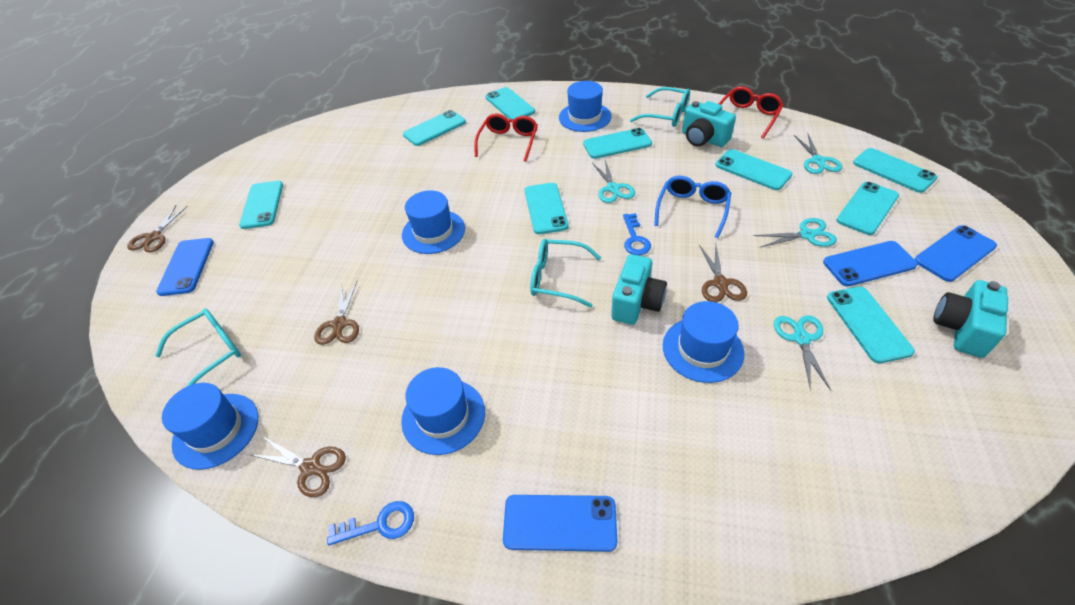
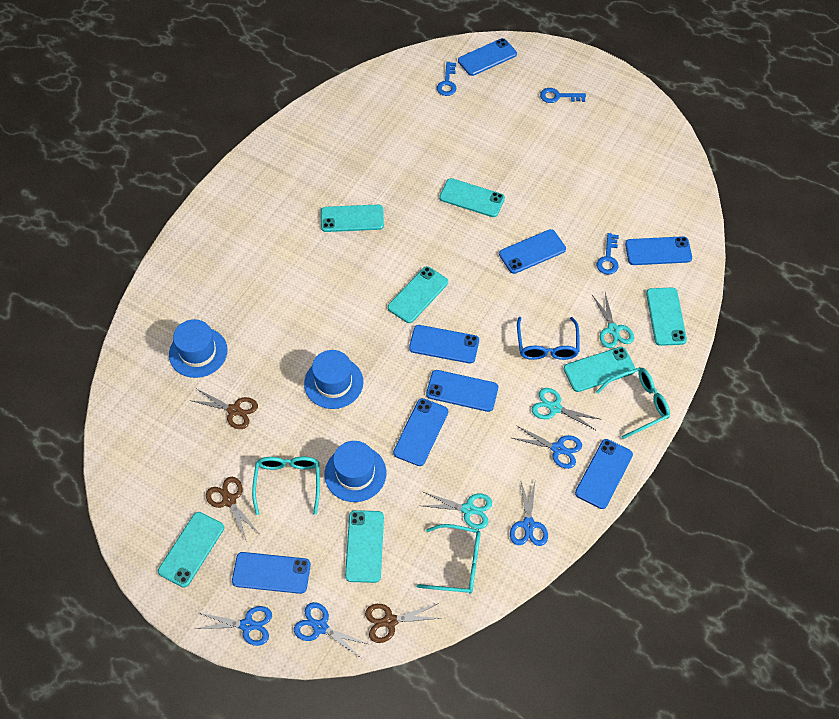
blue hat: [162,383,258,470] [401,367,485,455] [402,190,465,254] [559,81,611,132] [663,301,744,383] = 5 -> [169,319,227,378] [304,350,363,409] [324,441,386,502] = 3
blue key: [327,501,414,546] [623,213,651,255] = 2 -> [437,62,456,96] [540,88,586,103] [596,233,619,275] = 3
blue phone: [156,238,214,296] [503,495,617,552] [823,241,918,286] [914,225,997,282] = 4 -> [232,552,311,594] [393,398,448,466] [409,325,479,364] [426,370,498,412] [458,38,517,76] [499,229,566,274] [575,439,633,509] [625,236,692,265] = 8
blue scissors: none = 0 -> [195,606,272,646] [294,602,368,658] [510,482,548,546] [512,425,582,469] = 4
brown scissors: [127,206,188,253] [251,436,346,497] [314,282,359,345] [699,244,747,302] = 4 -> [189,389,258,429] [206,477,259,542] [365,603,440,643] = 3
red glasses: [474,114,538,162] [719,86,784,139] = 2 -> none = 0
turquoise camera: [611,254,667,325] [682,101,736,147] [933,280,1008,358] = 3 -> none = 0
turquoise phone: [239,181,283,229] [403,110,466,146] [485,87,535,120] [525,183,569,234] [583,128,652,159] [715,149,793,190] [827,286,915,363] [836,182,899,235] [853,148,937,193] = 9 -> [158,512,224,588] [321,204,384,232] [345,510,384,583] [388,266,448,323] [439,178,505,217] [564,347,636,392] [646,288,687,346] = 7
turquoise scissors: [592,160,635,203] [753,218,837,247] [774,315,831,391] [794,133,842,174] = 4 -> [421,492,492,529] [532,388,600,431] [592,293,634,348] = 3

